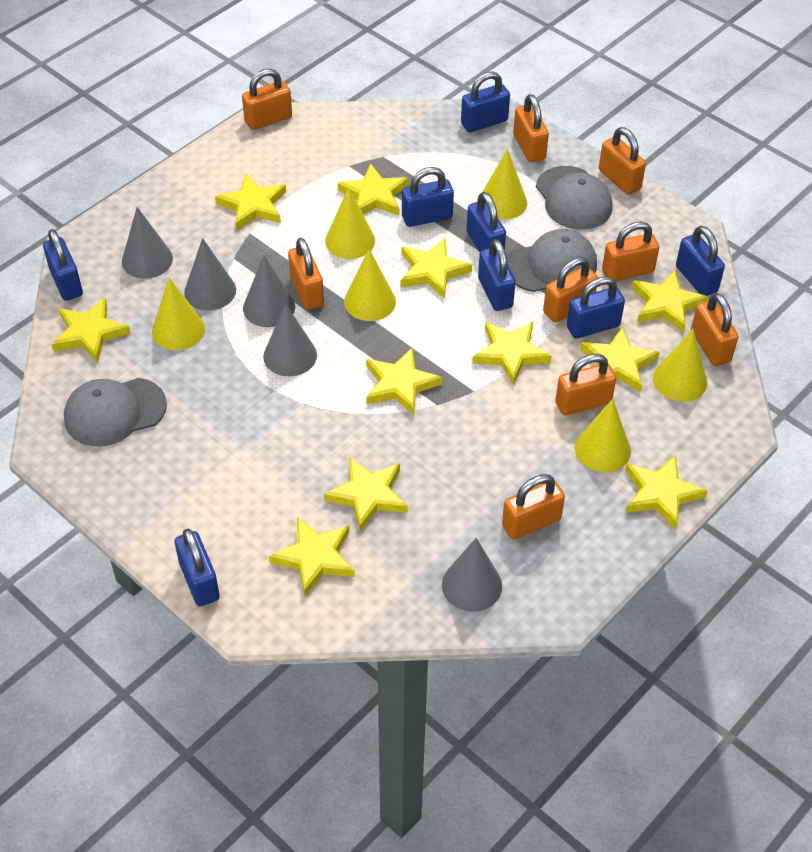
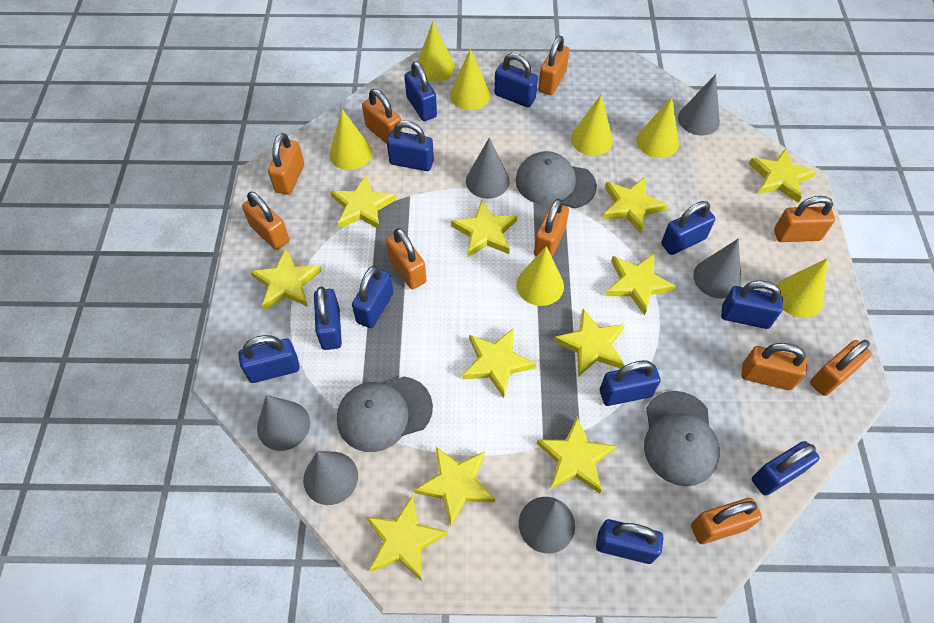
blue padlock: [43,229,83,301] [175,529,220,607] [402,167,454,227] [461,72,510,132] [467,192,506,252] [478,239,516,311] [567,276,625,339] [676,226,725,296] = 8 -> [238,335,299,383] [314,287,342,350] [352,266,393,328] [387,121,434,171] [405,61,437,121] [494,53,538,107] [596,519,663,564] [600,360,660,406] [661,201,715,255] [721,280,783,329] [752,441,819,496] = 11
grey cone: [122,207,173,279] [184,238,236,310] [243,255,295,327] [263,303,317,376] [442,538,502,612] = 5 -> [257,395,310,451] [303,451,358,505] [466,137,510,199] [519,497,575,553] [678,74,720,135] [693,239,741,299] = 6
orange padlock: [242,69,292,130] [288,238,324,310] [502,474,565,540] [513,94,549,162] [543,257,598,323] [555,354,616,416] [599,127,646,195] [602,222,659,281] [691,293,738,366] = 9 -> [242,192,290,250] [268,133,304,195] [362,89,402,144] [386,228,426,289] [534,198,569,257] [538,36,570,95] [691,498,762,544] [741,343,807,390] [774,196,835,242] [810,340,872,396] = 10
yellow cone: [152,278,205,350] [325,187,375,259] [344,249,396,321] [482,149,527,219] [575,399,631,472] [653,329,707,402] = 6 -> [329,109,372,170] [417,21,455,82] [450,49,490,110] [516,246,564,306] [571,95,613,156] [637,97,679,158] [777,258,828,318] = 7

